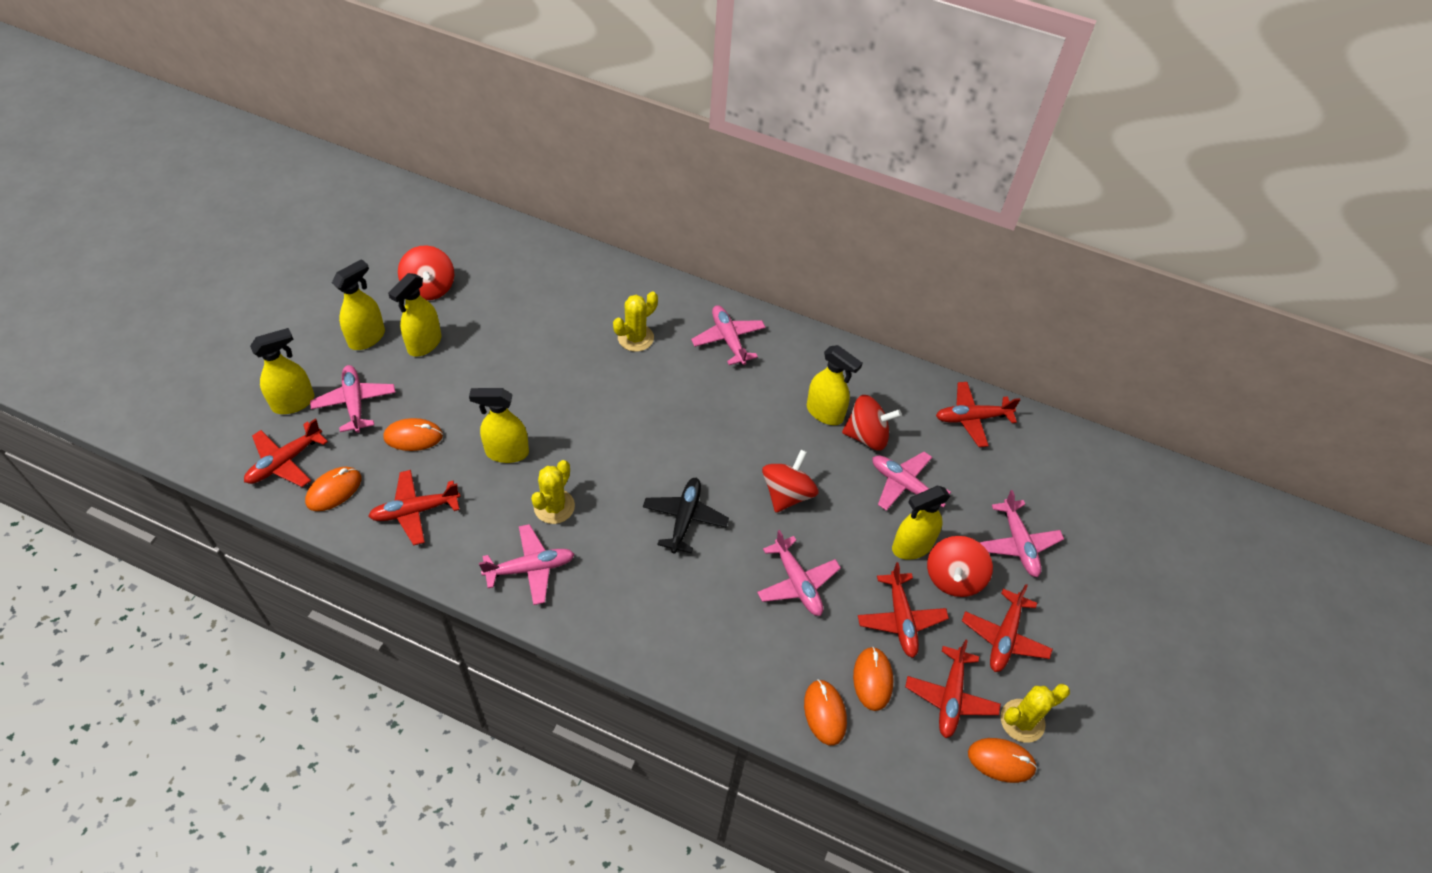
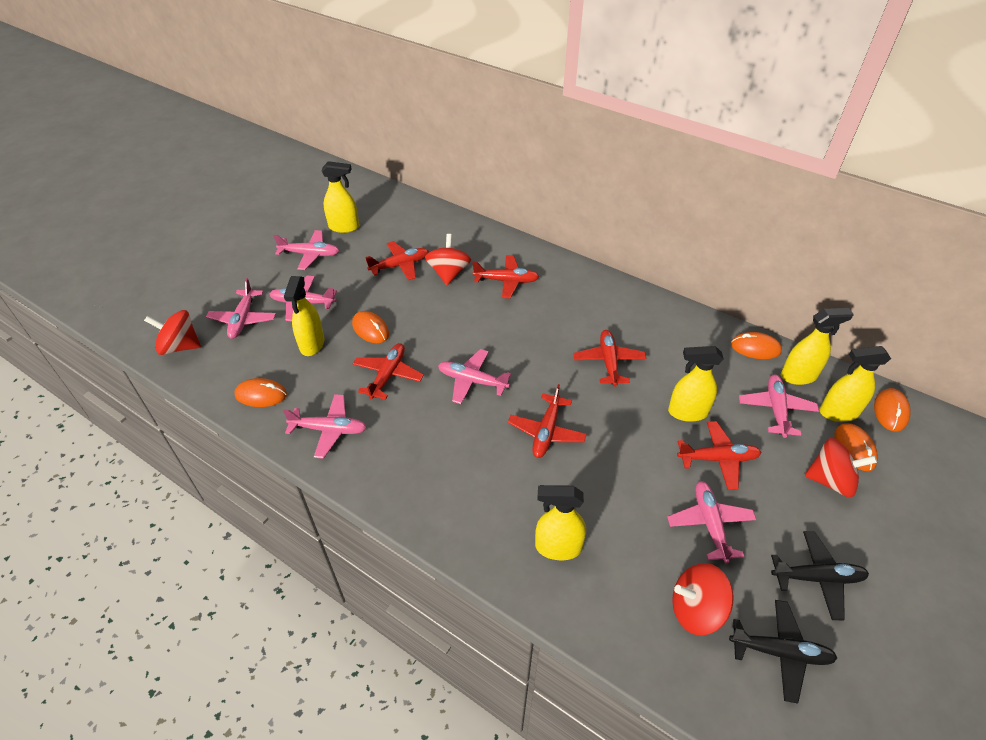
black plane: [643,478,729,554] = 1 -> [729,600,838,704] [771,531,869,620] = 2
pink plane: [310,365,395,433] [479,524,575,605] [691,305,766,365] [757,530,841,616] [873,452,951,511] [980,490,1064,577] = 6 -> [206,278,276,339] [269,276,337,321] [273,230,339,270] [283,394,367,459] [438,349,511,404] [667,481,757,563] [739,374,819,438] = 7
yellow cactus: [531,460,575,524] [613,291,658,352] [1001,684,1070,743] = 3 -> none = 0

